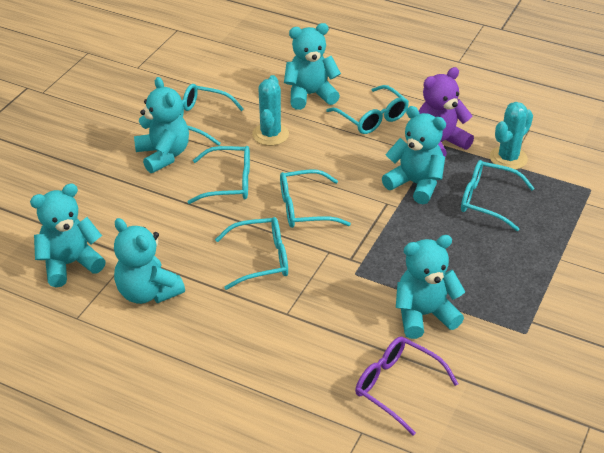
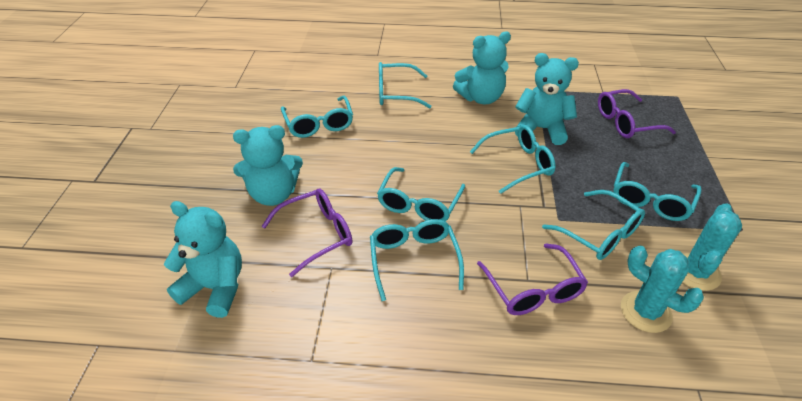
purple glasses: [355,337,458,436] = 1 -> [262,189,352,277] [477,243,588,315] [598,89,676,138] = 3
purple teddy bear: [419,67,474,157] = 1 -> none = 0
turquoise glasses: [180,84,244,146] [188,146,250,204] [215,217,288,290] [280,170,351,228] [326,85,409,134] [461,160,535,231] = 6 -> [281,96,353,138] [370,219,464,301] [377,167,465,221] [379,62,432,108] [470,125,556,194] [542,190,645,260] [613,162,702,221] = 7
turquoise teddy bear: [30,184,106,287] [114,218,185,304] [134,77,189,173] [284,23,341,110] [382,106,446,204] [396,235,465,339] = 6 -> [164,201,242,318] [233,125,303,206] [453,31,511,105] [515,53,579,145] = 4

